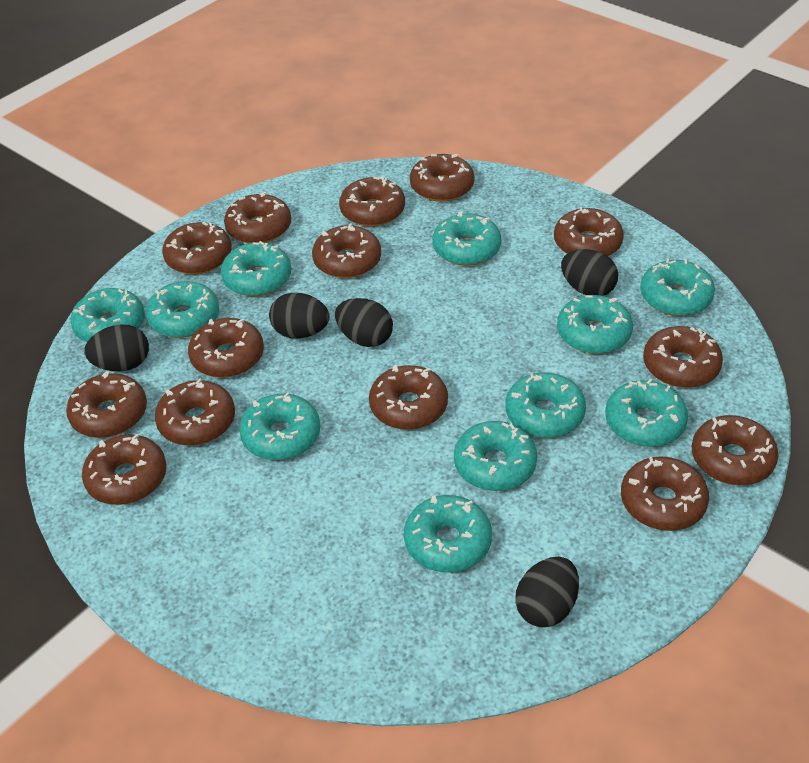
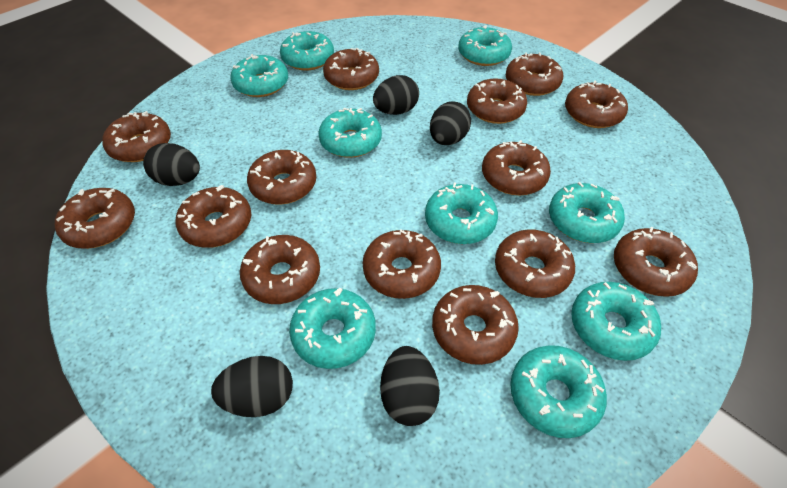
turquoise donut: [70,288,145,342] [146,281,219,338] [221,241,291,296] [239,392,320,460] [404,495,492,573] [432,212,501,266] [454,421,537,491] [505,372,586,438] [557,295,633,354] [605,378,688,447] [640,258,715,316] = 11 -> [231,54,288,97] [280,31,334,71] [289,288,376,369] [318,108,382,158] [425,182,498,244] [458,25,512,66] [510,345,607,438] [549,182,625,243] [571,282,661,361] = 9

